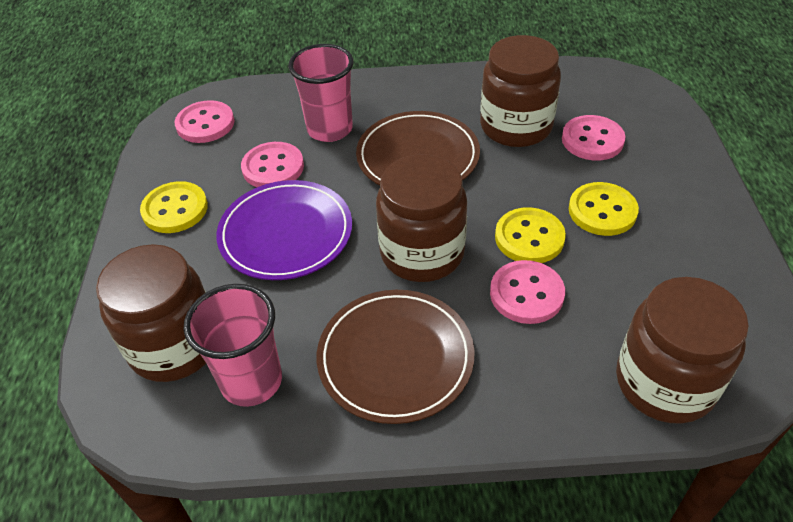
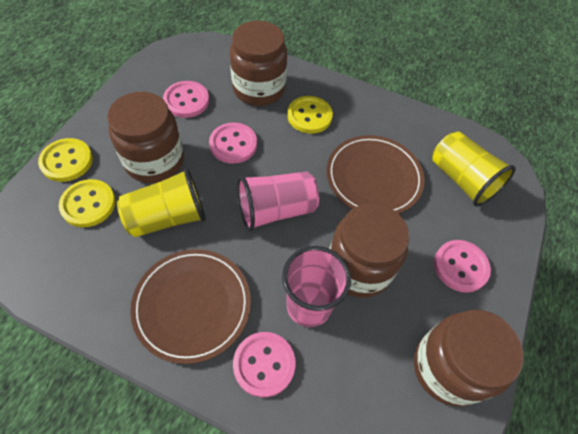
purple plate: [217,180,352,280] = 1 -> none = 0
yellow cup: none = 0 -> [117,168,206,237] [432,132,516,207] = 2

